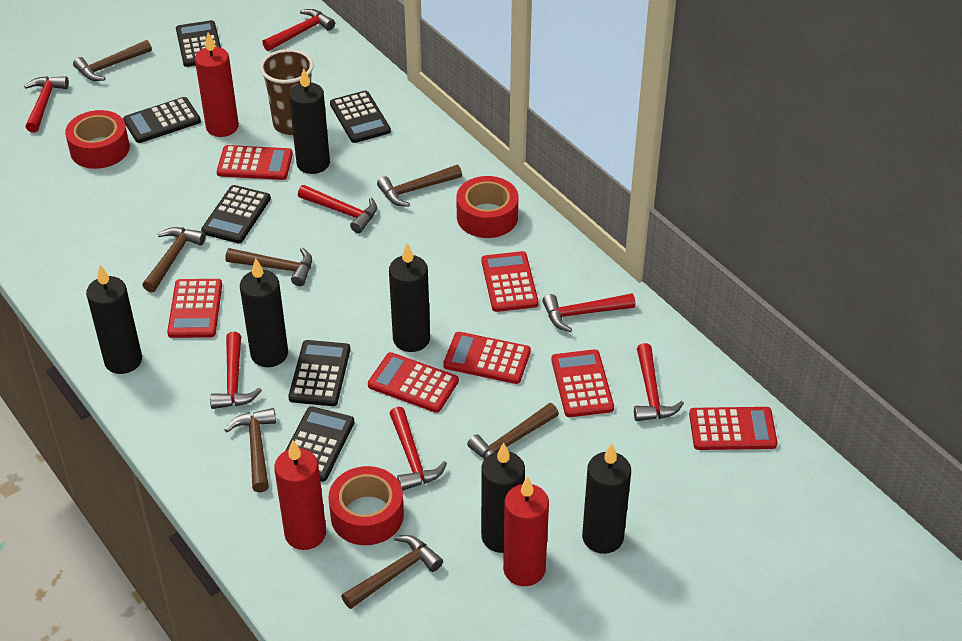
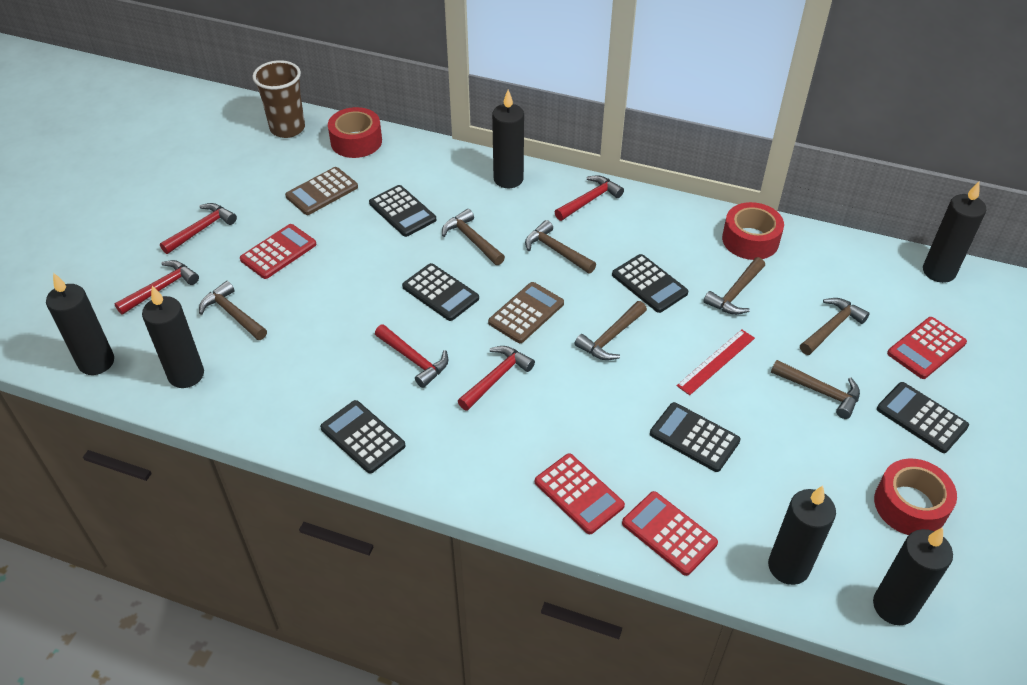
brown calculator: none = 0 -> [285,167,358,215] [488,282,564,343] = 2
red calculator: [167,279,222,338] [217,145,293,180] [368,352,459,413] [443,332,531,384] [481,251,539,312] [551,349,614,417] [689,407,777,450] = 7 -> [240,224,317,279] [535,453,625,534] [622,491,718,576] [887,317,967,379] = 4
red candle: [195,32,239,137] [274,440,326,550] [503,476,549,586] = 3 -> none = 0
red hammer: [24,76,69,133] [210,332,262,409] [262,9,335,51] [298,185,377,233] [389,407,447,491] [542,293,636,332] [634,343,684,421] = 7 -> [114,260,199,315] [160,203,237,254] [375,324,448,388] [458,346,535,411] [555,175,624,221] = 5
red ruler: none = 0 -> [677,329,755,395] = 1

